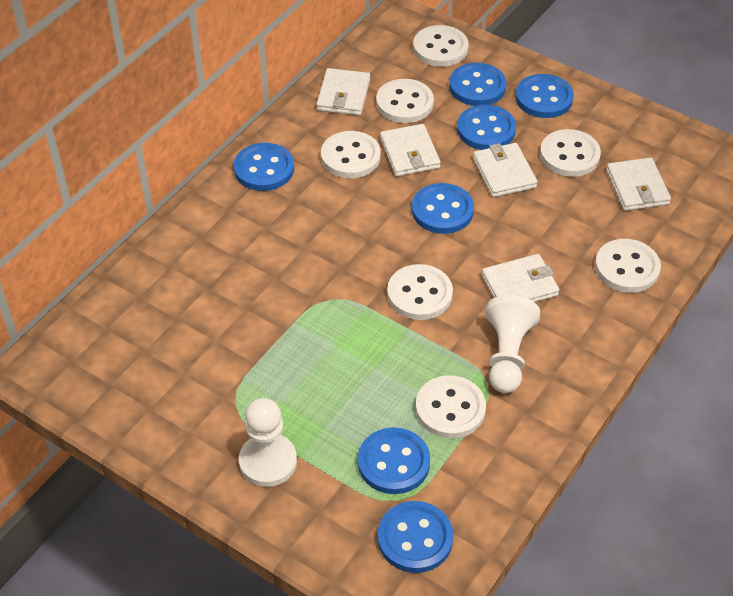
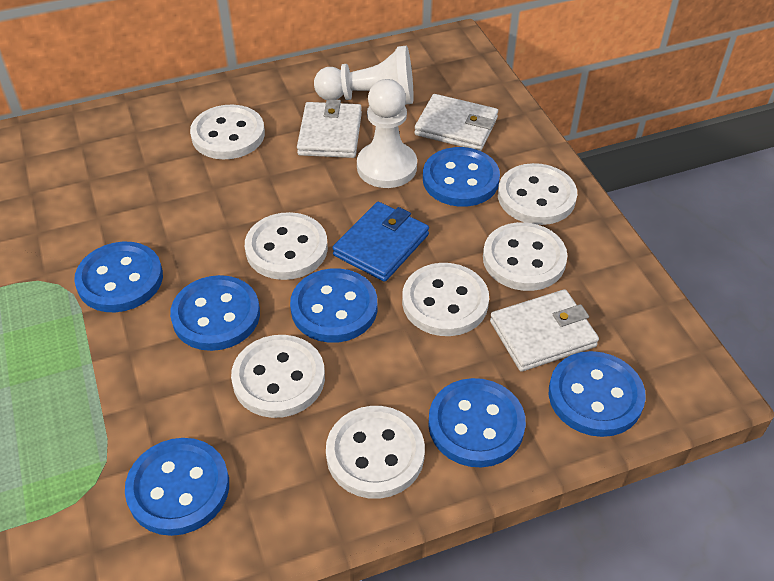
blue wallet: none = 0 -> [332,202,429,282] = 1
white wallet: [317,68,370,115] [380,124,441,176] [473,143,537,197] [482,254,559,302] [606,157,671,211] = 5 -> [297,99,362,158] [414,94,498,151] [490,289,599,372] = 3

